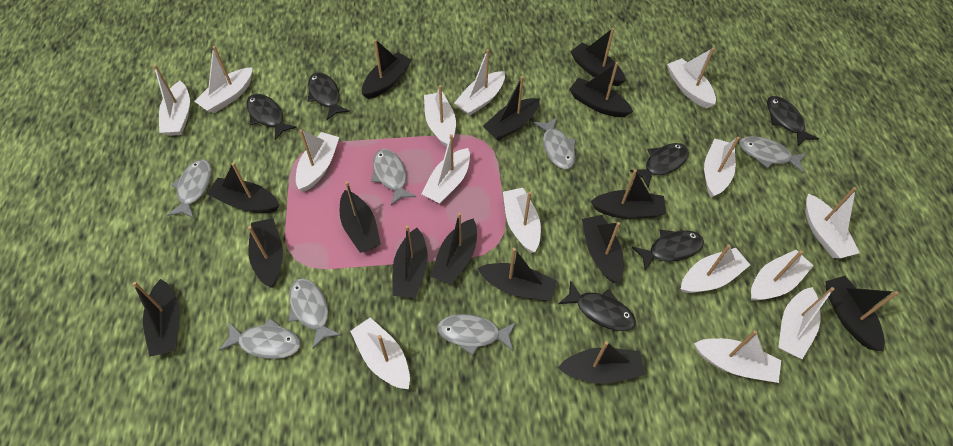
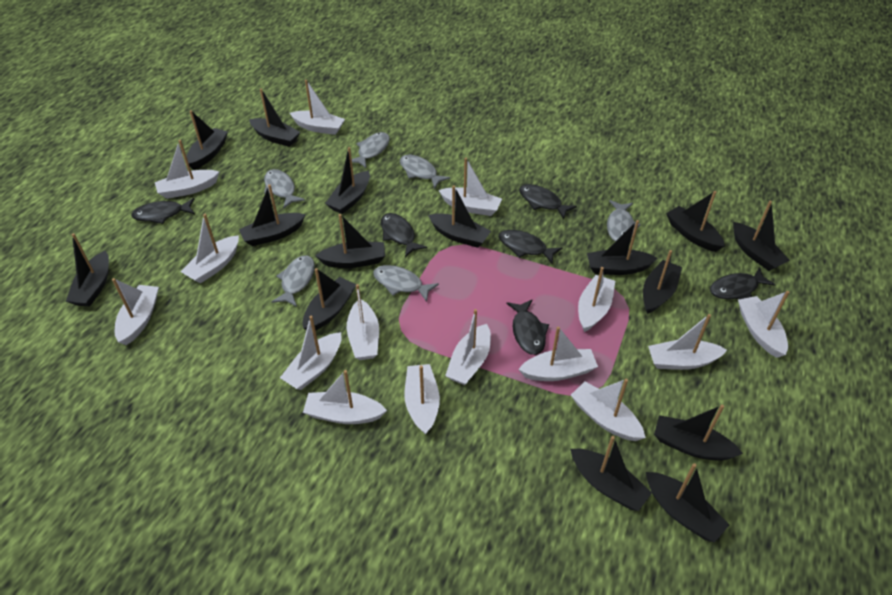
grey fish: [167,159,212,218] [219,318,301,359] [288,278,341,349] [371,149,416,205] [437,314,516,356] [534,117,576,169] [739,136,807,173] = 7 -> [264,169,305,209] [272,255,315,307] [352,132,390,168] [373,265,439,302] [400,155,451,189] [607,200,641,242] = 6

